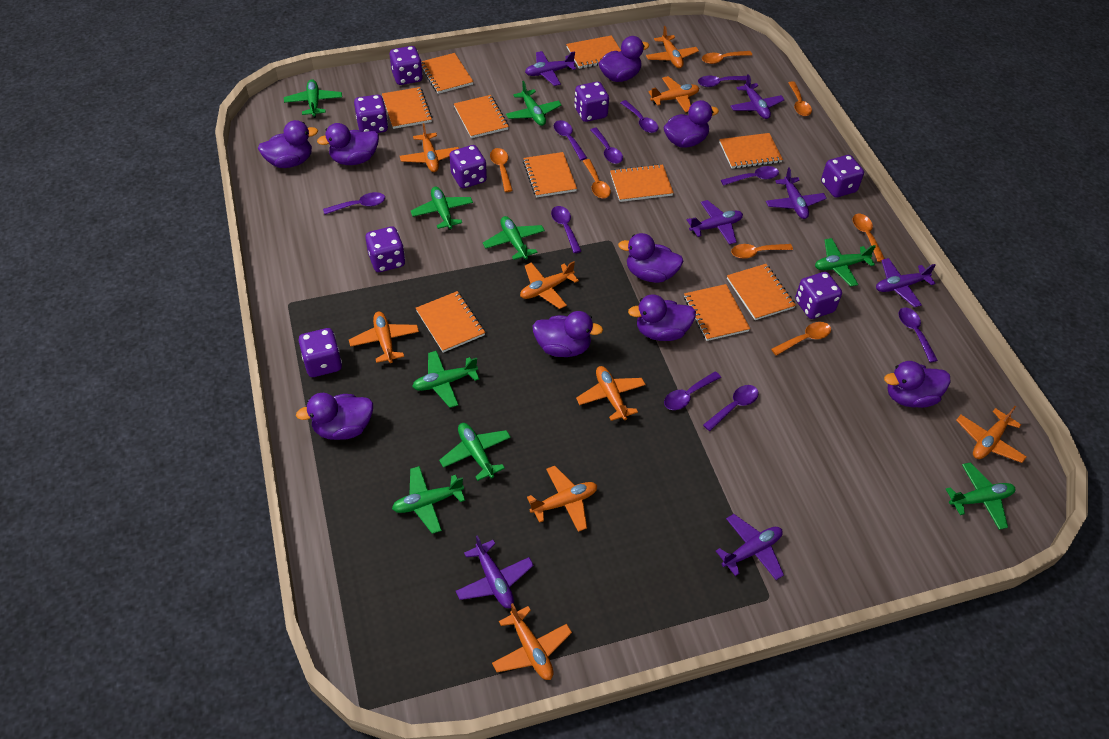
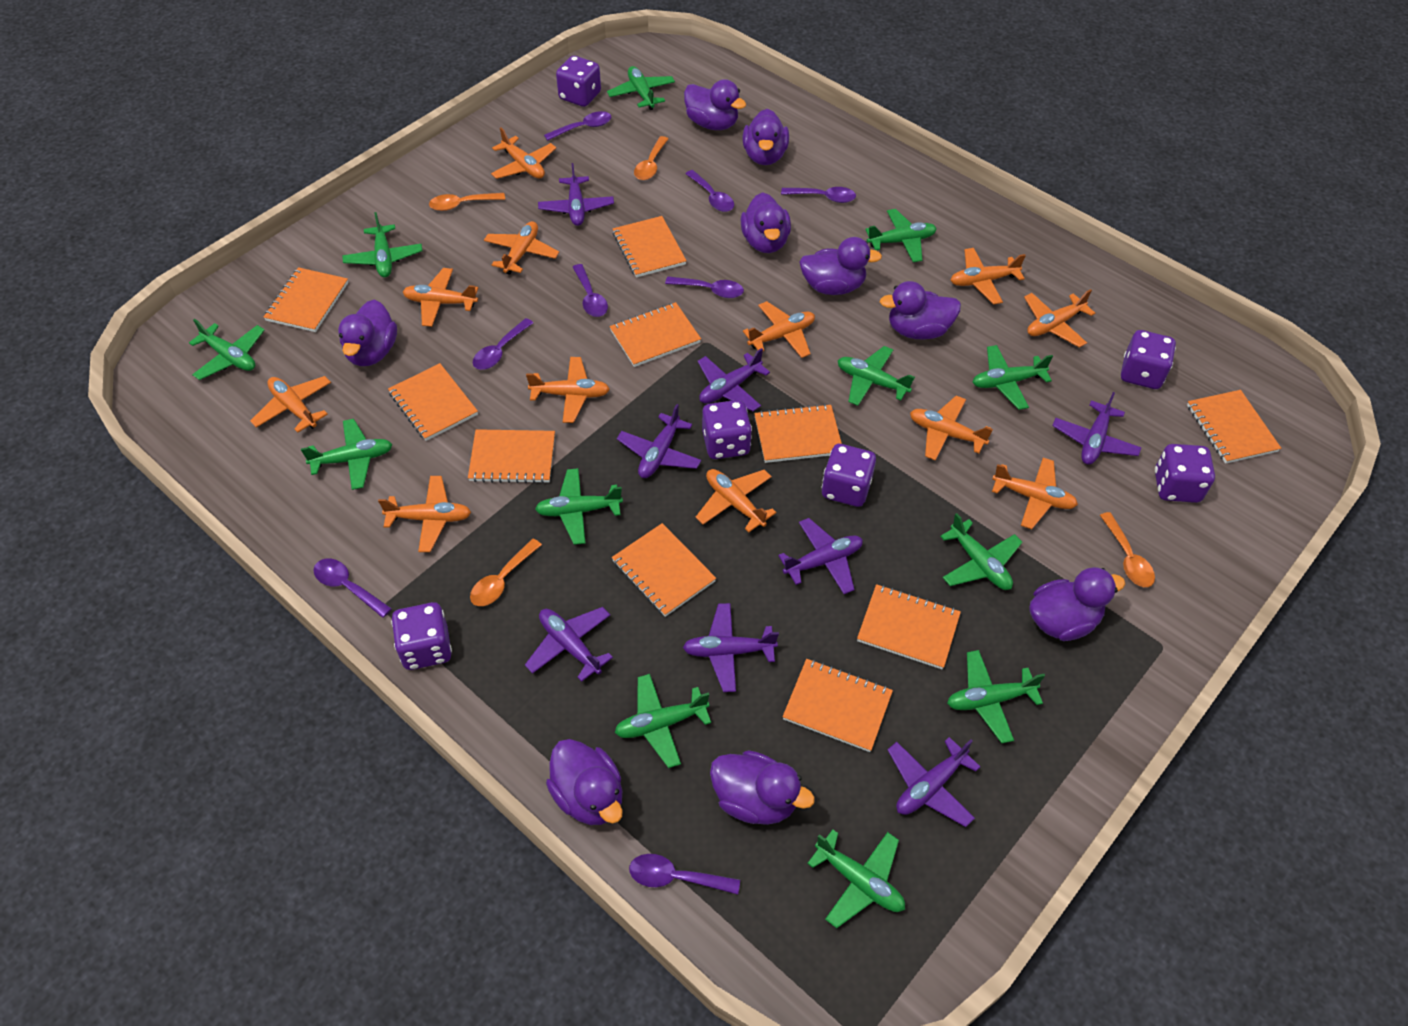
green plane: [284,79,342,118] [392,466,465,534] [411,187,473,230] [412,351,479,408] [439,423,511,481] [483,216,545,260] [506,81,561,126] [815,238,876,286] [946,462,1015,530] = 9 -> [189,319,265,380] [301,419,393,490] [342,212,422,277] [535,468,623,545] [607,66,675,110] [615,674,711,768] [807,829,905,928] [837,346,915,406] [865,209,937,262] [940,513,1022,590] [947,650,1045,743] [973,345,1053,410] = 12
orange plane: [349,312,419,363] [400,123,459,172] [492,603,572,680] [520,261,579,309] [527,466,597,532] [576,366,646,421] [646,26,699,68] [648,76,699,112] [956,406,1027,463] = 9 -> [250,376,331,433] [378,476,471,552] [403,268,478,327] [484,221,559,275] [491,128,556,179] [526,357,610,423] [695,469,776,532] [743,301,815,358] [910,396,993,461] [951,248,1026,305] [992,458,1078,529] [1024,289,1095,348] = 12
orange spoon: [490,148,513,192] [583,159,611,198] [702,51,752,64] [731,244,793,259] [771,322,831,356] [788,81,812,116] [853,214,885,262] = 7 -> [429,193,505,211] [470,539,542,606] [634,136,668,180] [1100,512,1155,587] = 4
purple dice: [299,328,342,377] [354,95,388,133] [365,226,405,272] [390,46,423,85] [449,145,487,188] [574,82,609,122] [795,272,842,319] [821,155,864,198] = 8 -> [391,602,452,670] [556,56,601,107] [702,400,752,459] [821,444,876,507] [1121,330,1176,389] [1155,444,1215,503] = 6
purple plane: [456,535,534,608] [525,51,576,86] [687,200,743,245] [716,514,784,580] [730,74,785,119] [766,167,826,219] [876,258,936,307] = 7 -> [525,607,613,682] [538,163,614,226] [617,404,701,478] [683,603,779,692] [698,348,770,411] [778,518,863,594] [888,737,980,827] [1052,392,1142,465] = 8
purple spoon: [323,192,385,215] [551,206,581,253] [554,120,587,160] [590,128,623,164] [621,100,658,133] [664,371,721,410] [698,76,747,87] [703,385,759,431] [721,166,779,186] [898,308,938,363] = 10 -> [313,559,392,618] [473,318,533,370] [544,111,611,141] [573,264,608,317] [629,854,740,894] [665,277,744,298] [685,170,734,212] [781,187,856,203] = 8

